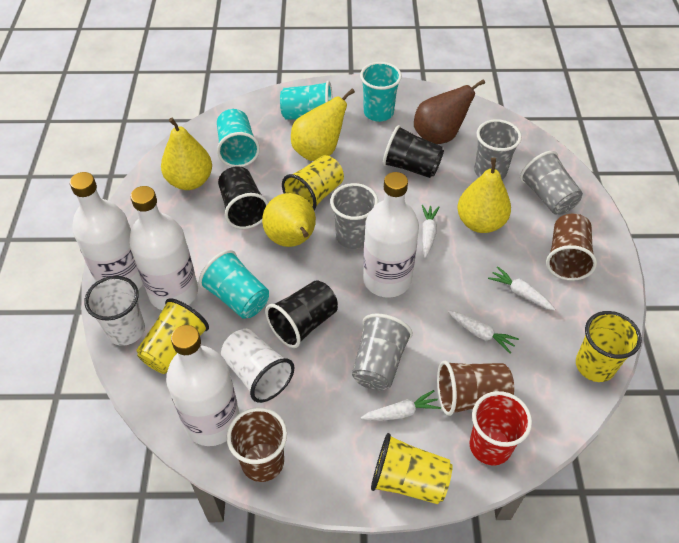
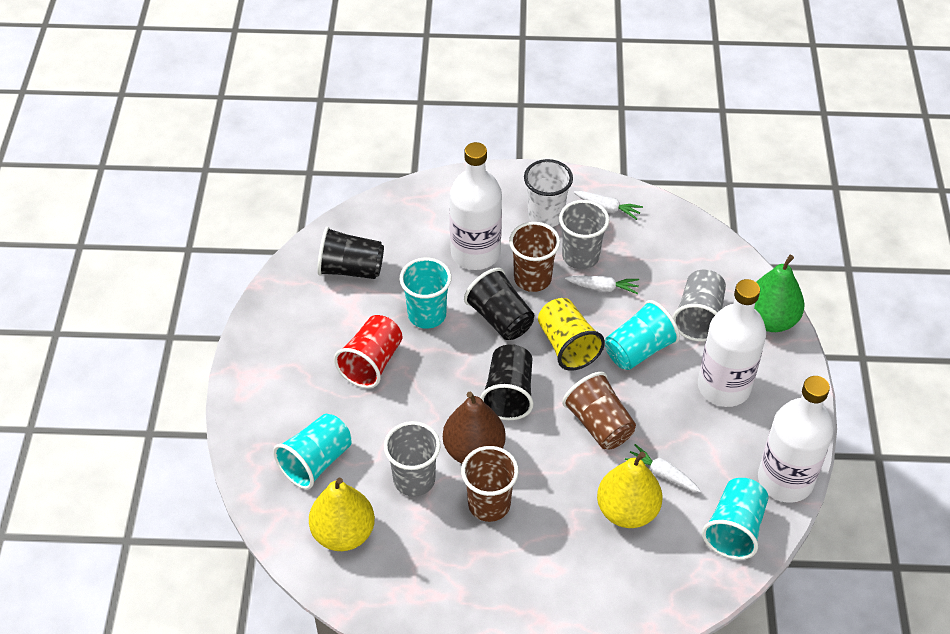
green pear: none = 0 -> [754,255,804,332] = 1
grey cup: [330,183,378,249] [352,314,413,390] [474,119,522,179] [520,151,583,215] = 4 -> [384,421,441,497] [559,200,609,269] [673,270,726,342] = 3
white bottle: [70,172,143,289] [129,186,198,310] [166,325,240,446] [363,172,419,298] = 4 -> [449,142,502,270] [698,279,766,407] [758,376,834,503] = 3
white carrot: [361,390,441,421] [422,205,439,258] [448,310,519,354] [488,266,555,311] = 4 -> [565,276,639,294] [574,191,643,220] [625,444,701,492] = 3
white cup: [84,276,145,346] [221,329,295,403] = 2 -> [524,159,573,227] = 1
yellow cup: [136,298,209,374] [282,155,344,210] [371,433,453,504] [576,311,642,382] = 4 -> [538,298,605,371] = 1
yellow pear: [161,117,212,190] [262,193,316,247] [291,88,355,161] [457,158,511,233] = 4 -> [309,478,375,551] [597,452,663,528] = 2

